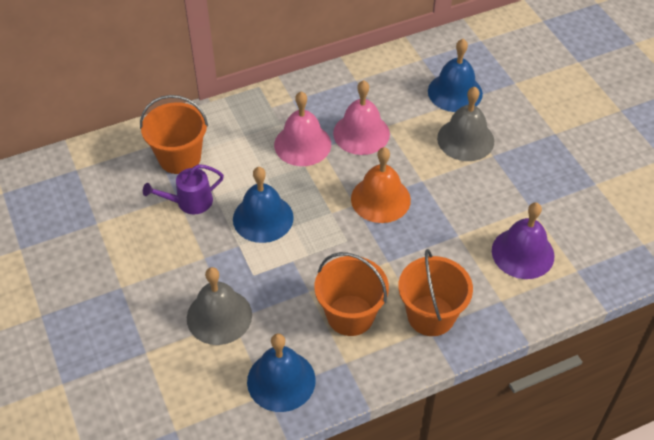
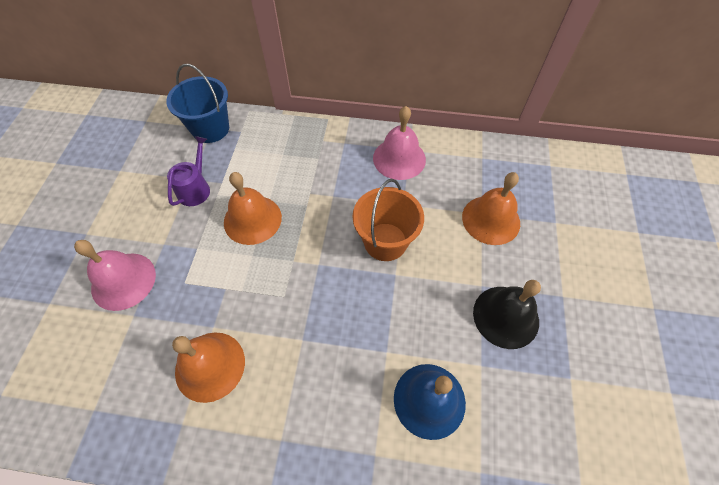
black bell: none = 0 -> [473,280,541,349] = 1
blue bell: [233,167,294,243] [247,333,316,412] [428,39,483,112] = 3 -> [394,364,466,440] = 1
blue bucket: none = 0 -> [166,64,229,143] = 1
grey bell: [187,267,252,345] [437,87,494,161] = 2 -> none = 0
orange bell: [351,147,411,223] = 1 -> [172,333,245,403] [224,172,282,245] [462,172,520,245] = 3
orange bucket: [140,95,208,174] [314,252,389,336] [398,249,473,336] = 3 -> [353,179,424,261] = 1
purple bell: [492,202,554,279] = 1 -> none = 0

